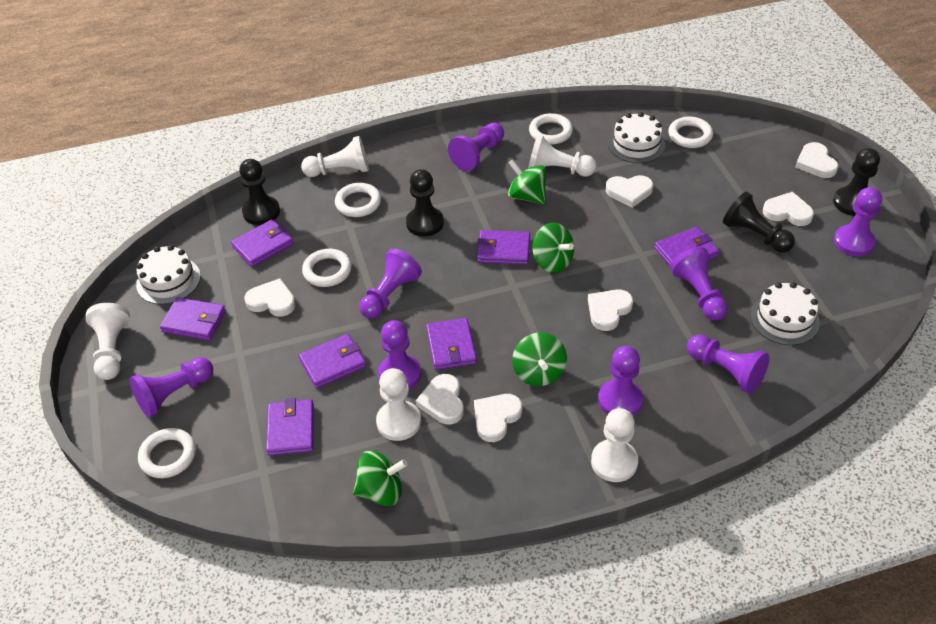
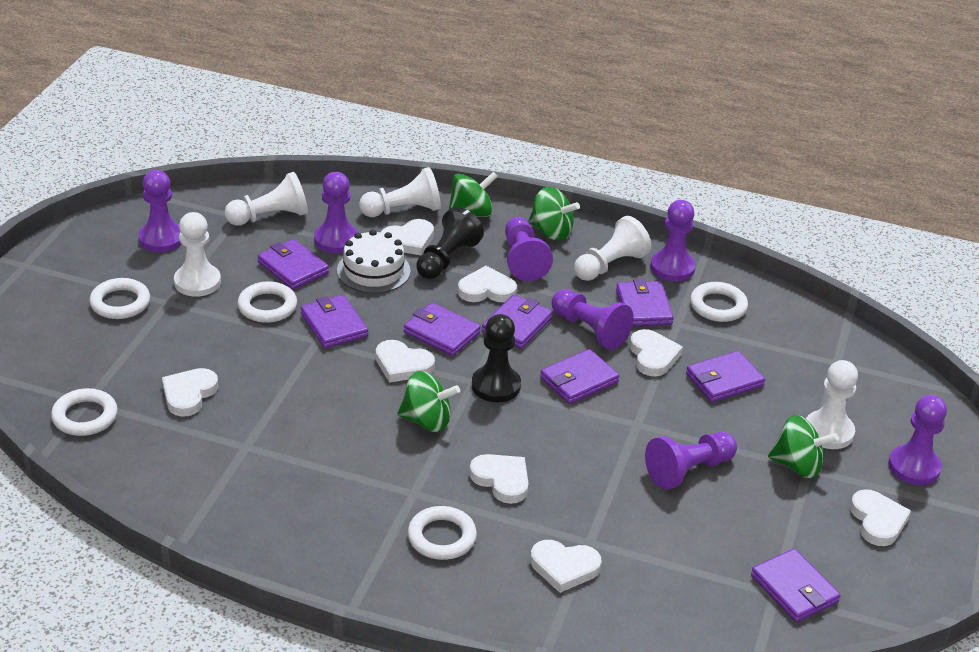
black pawn: [239,159,280,225] [406,169,444,237] [723,192,795,253] [833,148,880,216] = 4 -> [416,207,484,279] [472,314,521,402] = 2
purple pawn: [130,357,213,418] [359,249,422,319] [378,320,421,389] [448,122,504,171] [598,346,643,416] [670,247,728,321] [687,335,769,394] [834,187,882,256] = 8 -> [138,170,181,252] [314,172,358,253] [505,217,553,281] [551,289,634,350] [645,432,737,489] [650,200,696,281] [888,395,947,485] = 7
purple wallet: [160,297,226,340] [231,219,294,267] [266,398,314,456] [299,334,366,388] [426,318,477,370] [477,230,530,265] [654,227,719,266] = 7 -> [258,239,329,290] [301,295,368,348] [404,302,481,356] [482,295,553,349] [540,349,619,404] [616,279,674,326] [686,351,765,402] [751,549,841,622] = 8
white cake: [136,245,201,304] [608,112,665,163] [750,282,820,345] = 3 -> [337,230,411,293] = 1
white heart: [244,278,296,317] [416,374,464,424] [474,394,522,442] [588,289,633,331] [605,175,653,208] [763,192,814,226] [795,142,839,178] = 7 -> [162,368,218,417] [376,340,435,383] [381,219,434,255] [458,266,517,302] [469,454,529,504] [530,540,602,593] [630,329,683,376] [850,489,911,546] = 8

